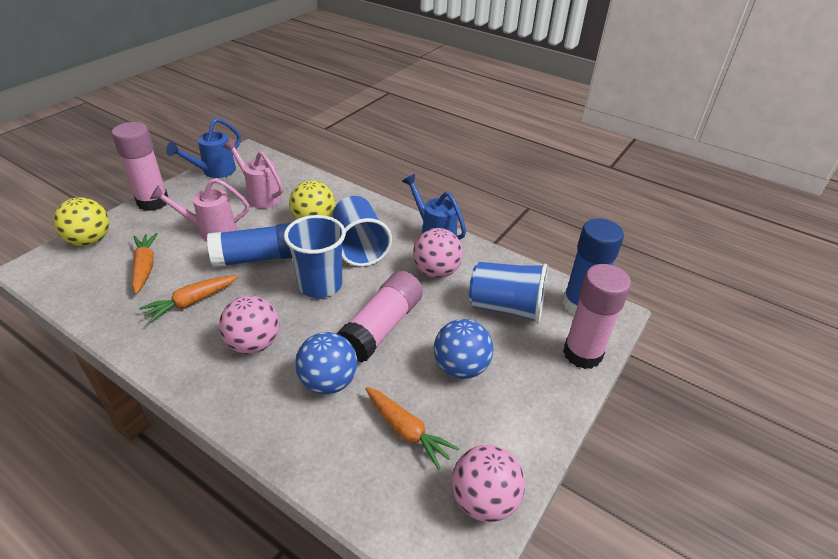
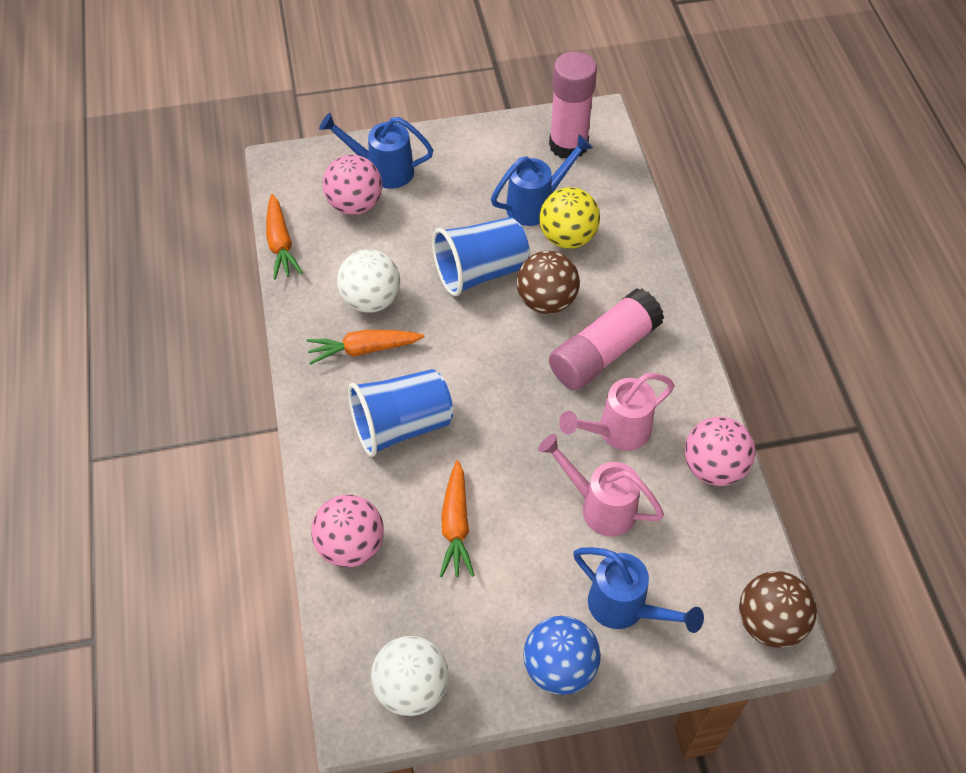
blue ball: [295,332,357,394] [434,319,494,379] = 2 -> [523,616,601,695] = 1
blue cup: [284,215,346,298] [333,196,392,267] [469,262,548,324] = 3 -> [348,369,453,457] [432,217,529,296] = 2
blue glue stick: [207,223,292,268] [562,218,624,315] = 2 -> none = 0
blue watering can: [166,118,241,178] [402,174,466,240] = 2 -> [319,113,433,189] [491,135,593,226] [573,547,704,633] = 3
brown ball: none = 0 -> [517,251,580,314] [739,571,817,648] = 2
pink glue stick: [112,122,169,211] [337,271,423,363] [563,264,631,369] = 3 -> [549,51,597,159] [549,288,664,390] = 2
white ball: none = 0 -> [337,249,400,313] [371,636,449,716] = 2
yellow ball: [53,197,109,246] [289,181,335,220] = 2 -> [539,187,600,249] = 1

